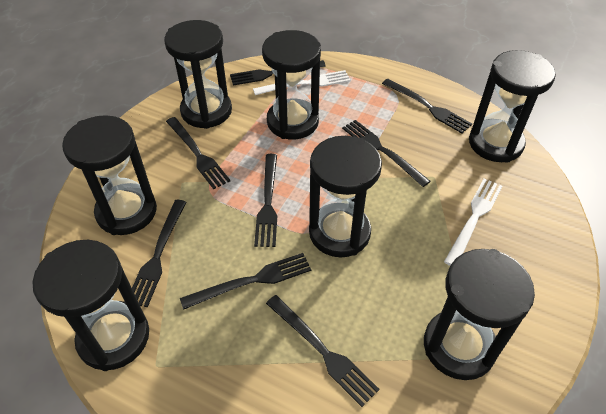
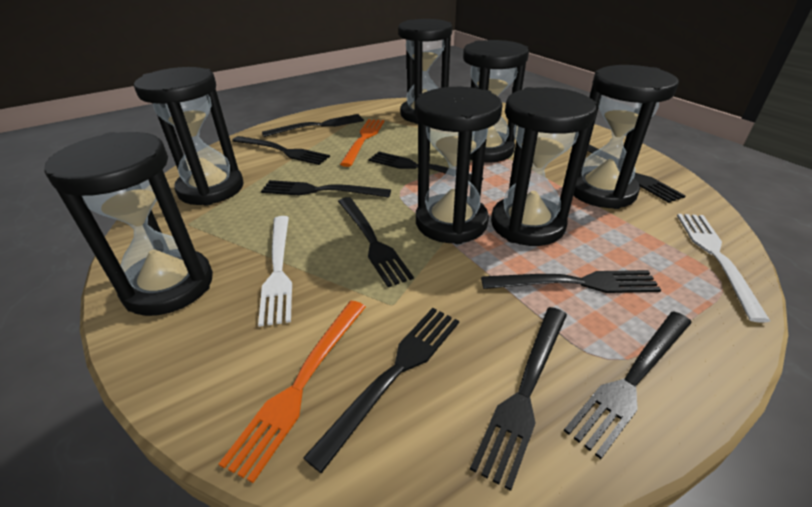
black fork: [132,200,186,307] [166,117,230,189] [180,253,311,310] [230,60,326,86] [254,154,277,247] [266,295,379,407] [342,120,431,187] [382,79,472,133] = 8 -> [232,136,330,165] [261,180,391,198] [262,114,364,137] [303,308,459,473] [338,197,414,287] [369,152,484,182] [470,307,567,491] [481,270,661,293] [564,312,692,459] [587,145,686,203] = 10
orange fork: none = 0 -> [219,301,366,483] [340,119,384,167] = 2

